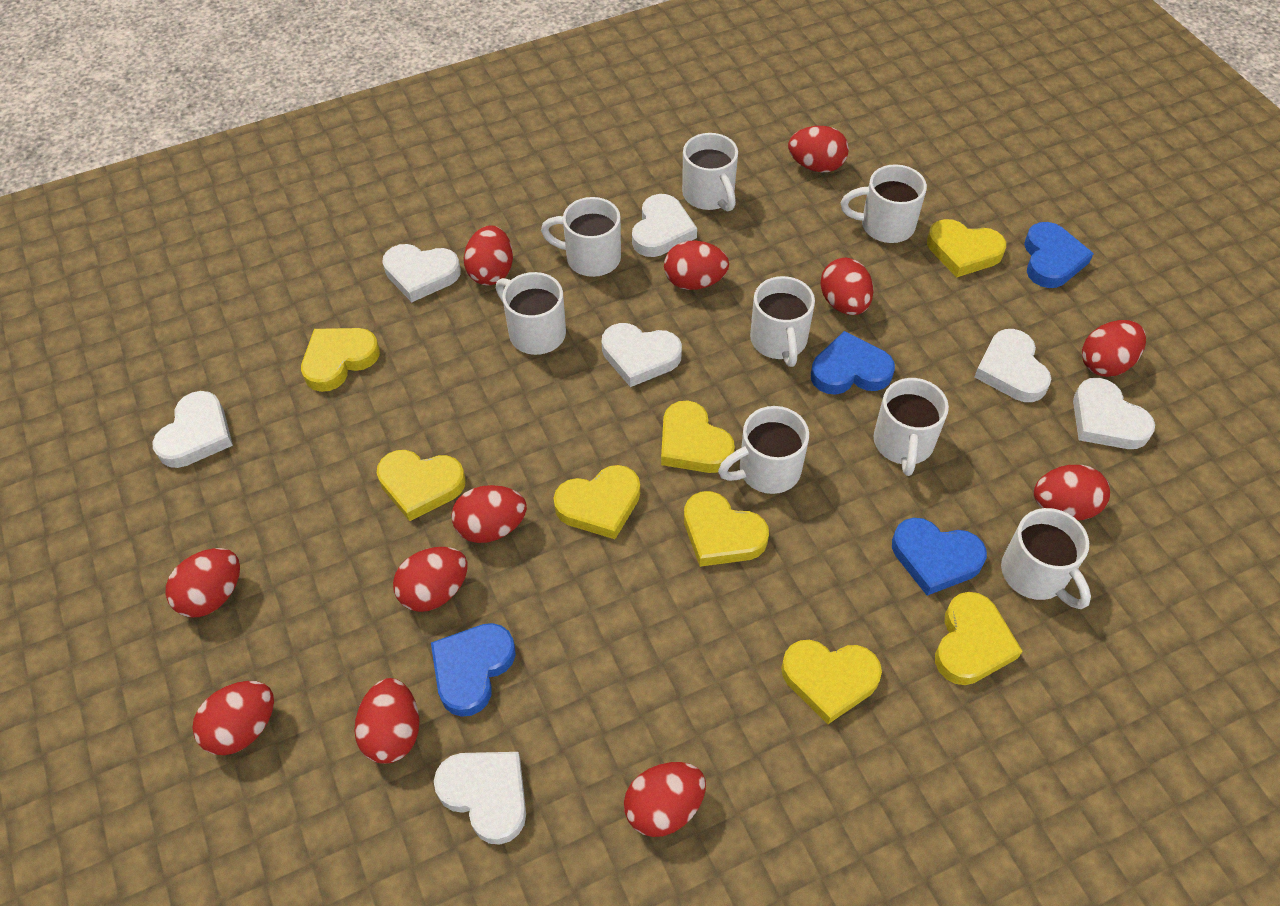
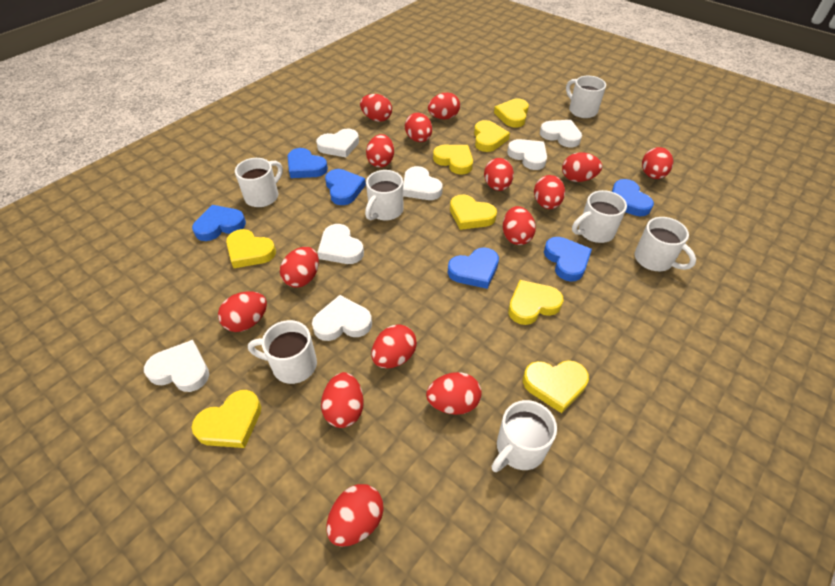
blue heart: [431,623,516,717] [811,331,895,395] [892,518,987,596] [1024,222,1094,288] = 4 -> [192,205,246,241] [288,148,328,178] [325,169,366,205] [448,247,499,289] [544,237,592,282] [612,179,654,217] = 6
red egg: [165,548,240,617] [192,681,274,755] [354,678,419,764] [393,547,468,612] [451,485,527,543] [464,225,513,285] [624,762,706,837] [664,240,729,290] [788,126,849,172] [820,258,873,315] [1034,465,1110,520] [1082,320,1146,377] = 12 -> [218,291,267,332] [280,247,319,288] [321,372,364,428] [326,484,384,547] [360,94,392,122] [366,134,394,168] [372,324,417,368] [405,113,432,142] [426,372,482,415] [428,92,460,119] [484,158,514,191] [503,206,536,245] [534,175,565,209] [562,152,602,182] [642,147,673,179] = 15
white mug: [496,272,566,355] [541,197,621,277] [682,133,738,212] [718,406,809,494] [750,276,815,367] [841,164,927,243] [874,378,949,476] [1001,508,1091,609] = 8 -> [235,158,283,207] [248,320,317,384] [365,170,403,221] [491,400,557,472] [566,76,606,118] [572,190,627,243] [635,217,696,271] = 7

